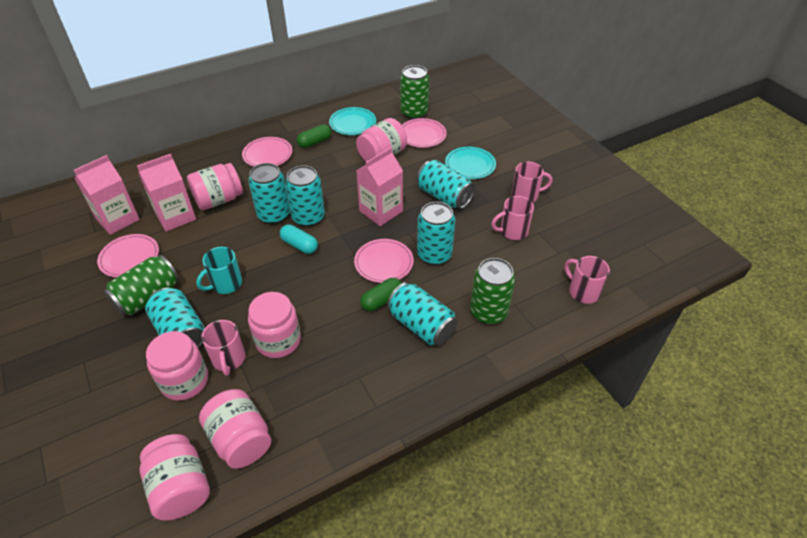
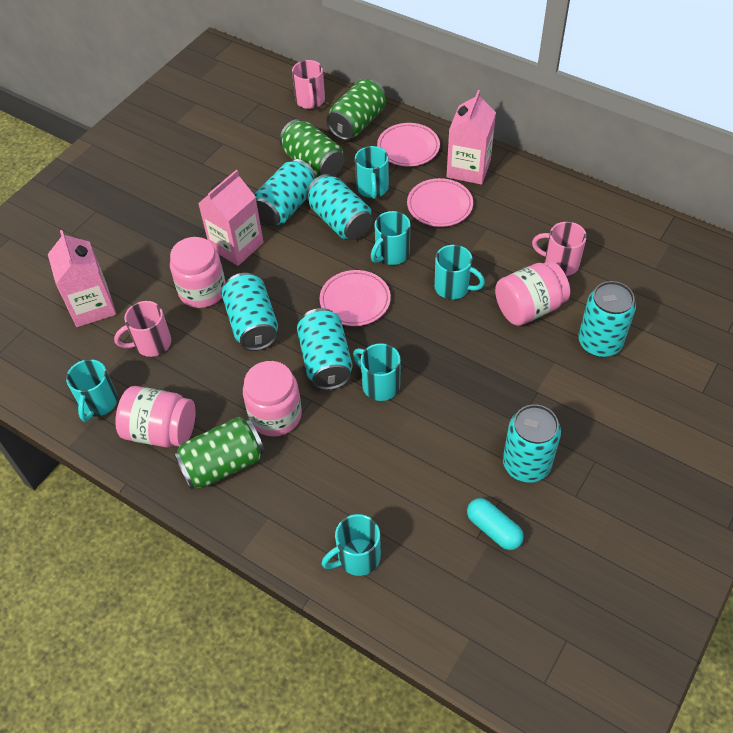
green capsule: [297,124,331,148] [360,278,402,311] = 2 -> none = 0
pink jar: [140,434,210,521] [146,331,208,401] [187,163,243,210] [199,389,271,469] [248,292,301,358] [356,118,407,161] = 6 -> [115,386,195,448] [170,237,226,308] [243,361,302,437] [495,261,570,326] = 4
pink mug: [201,320,246,376] [491,196,534,240] [511,162,553,202] [565,256,610,304] = 4 -> [114,301,171,357] [292,60,325,109] [532,222,587,276] = 3
pink plate: [97,234,159,278] [242,137,292,167] [354,239,413,283] [402,118,447,148] = 4 -> [320,270,391,326] [377,123,440,167] [407,178,473,227] = 3
turquoise mug: [196,247,242,294] = 1 -> [66,359,118,422] [322,514,381,576] [353,343,401,401] [355,146,389,199] [371,211,410,265] [434,245,485,300] = 6
turquoise plate: [329,107,376,135] [445,147,496,179] = 2 -> none = 0

